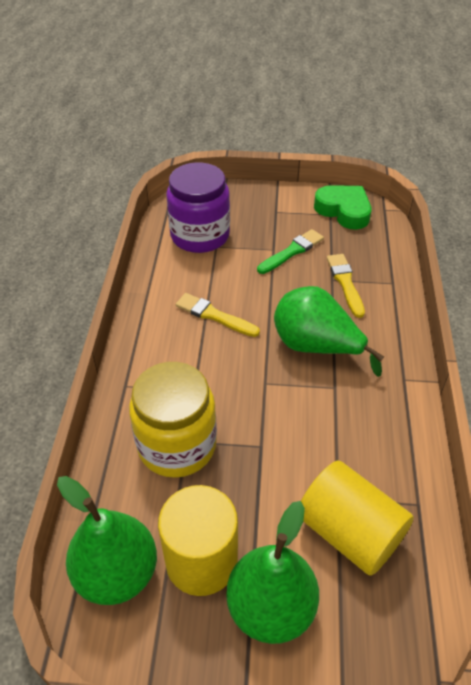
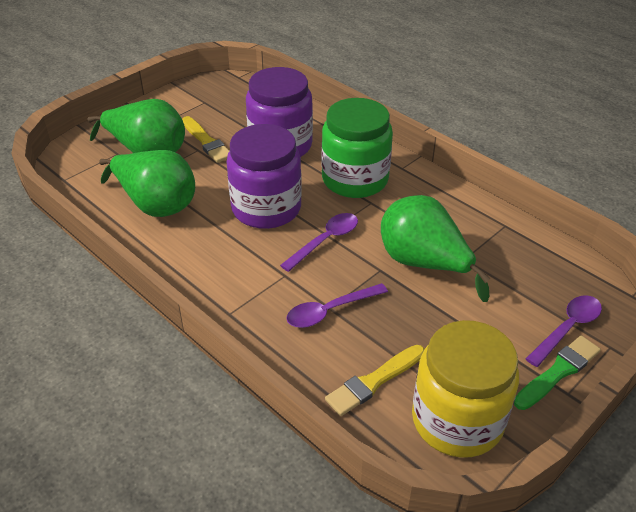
green heart: [314,185,372,230] = 1 -> none = 0
green jar: none = 0 -> [322,98,393,198] = 1
purple jar: [166,162,230,253] = 1 -> [227,124,302,229] [246,67,313,157] = 2
purple spoon: none = 0 -> [280,213,358,272] [286,283,388,328] [526,295,602,367] = 3
yellow cylinder: [158,485,238,596] [301,461,414,576] = 2 -> none = 0

